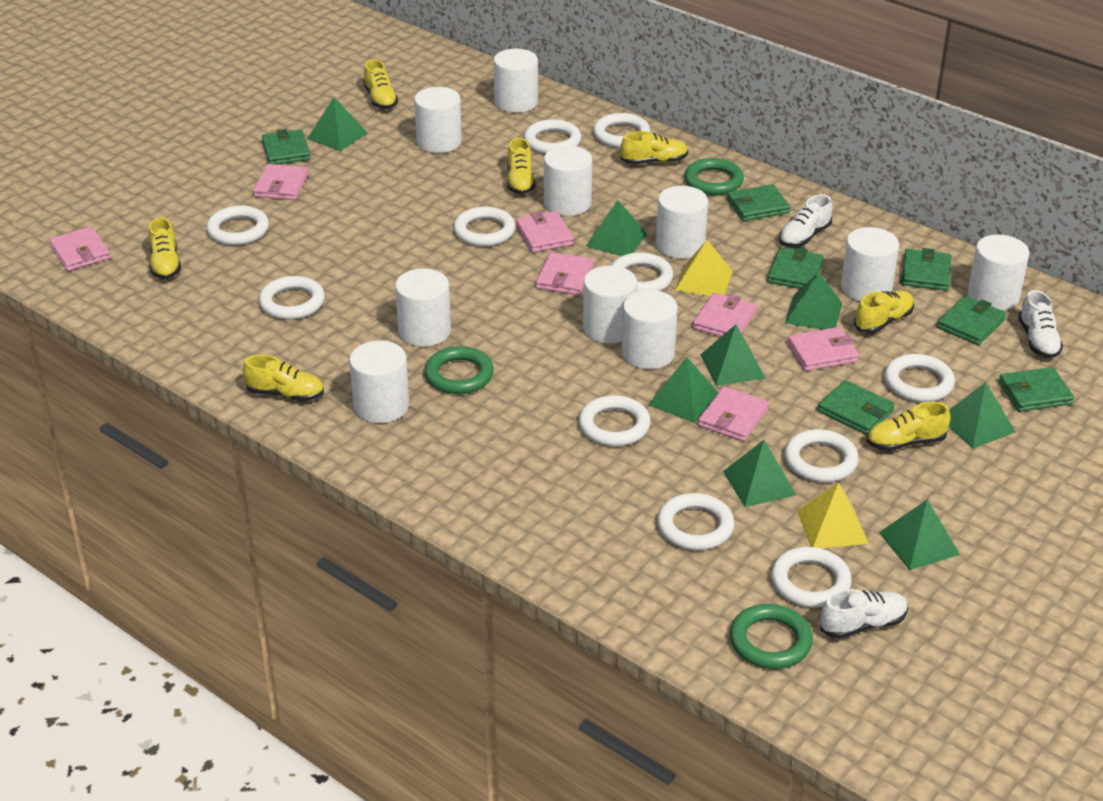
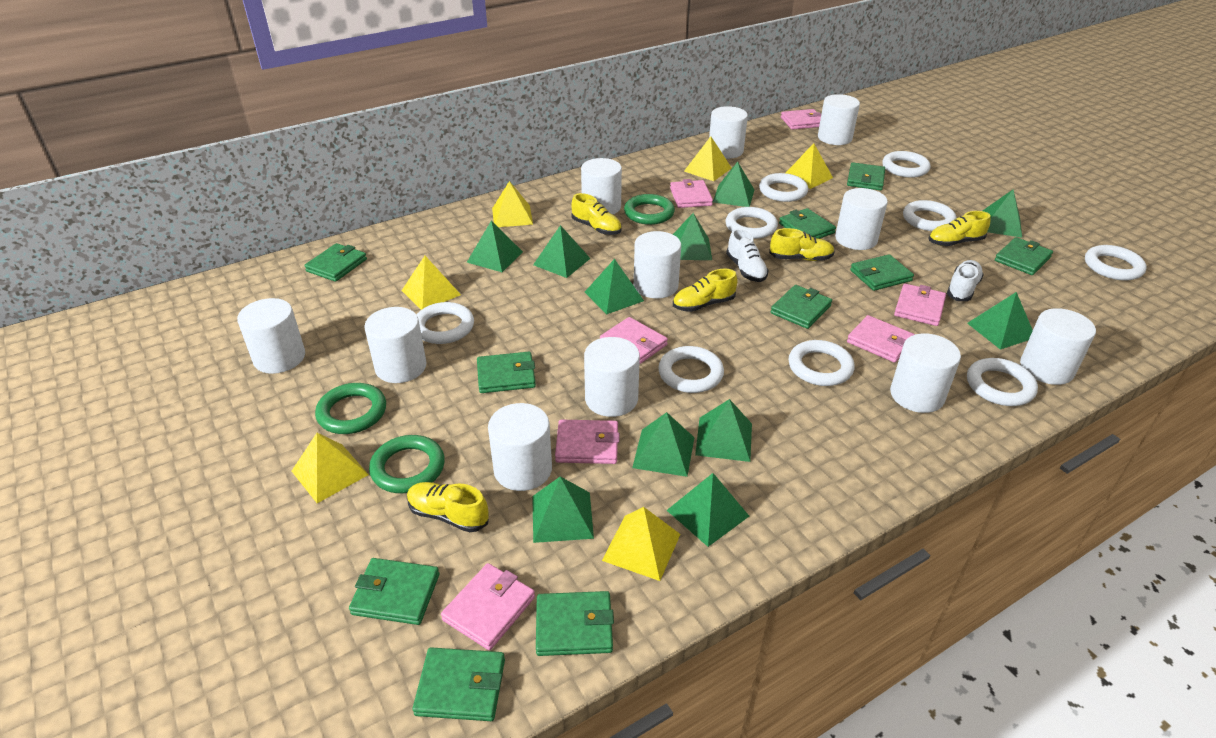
green pyramid: [307,97,367,151] [586,200,647,256] [648,357,718,423] [701,324,765,386] [723,440,797,507] [785,272,842,330] [879,499,960,570] [949,382,1015,449] = 8 -> [467,221,523,272] [532,476,594,543] [533,225,591,278] [585,259,644,314] [632,412,695,477] [667,473,749,547] [673,213,712,260] [695,399,752,462] [713,162,754,207] [967,292,1033,350] [982,189,1022,238] = 11
green wallet: [262,129,311,165] [727,184,790,221] [767,247,824,289] [817,380,895,435] [902,248,951,291] [937,296,1006,345] [998,367,1074,412] = 7 -> [304,243,367,282] [349,558,440,625] [412,647,505,721] [477,352,536,393] [536,591,614,656] [771,285,832,329] [779,208,836,239] [847,162,885,191] [850,254,914,291] [995,237,1053,275] = 10
white cylinder: [349,341,409,423] [395,268,451,347] [414,87,462,153] [494,49,538,113] [544,146,592,216] [583,266,637,343] [621,290,678,369] [656,186,708,258] [841,227,899,301] [968,235,1029,310] = 10 -> [237,298,305,374] [364,307,427,383] [488,403,552,491] [581,158,622,215] [584,337,640,417] [634,231,681,298] [709,106,748,159] [818,94,860,145] [835,188,888,250] [890,333,961,413] [1020,308,1096,385] = 11
white ring: [206,206,269,245] [259,276,325,320] [454,207,515,246] [524,119,581,154] [579,395,651,446] [593,113,650,148] [611,252,673,291] [657,493,734,550] [771,547,852,608] [784,429,859,482] [884,354,955,402] = 11 -> [416,302,474,344] [658,346,724,393] [726,207,778,239] [759,173,808,202] [788,340,855,386] [882,151,931,178] [903,200,956,231] [967,358,1038,406] [1085,245,1147,281] = 9
white shoe: [779,194,832,247] [820,589,908,639] [1018,290,1063,359] = 3 -> [726,229,769,282] [947,260,984,301] = 2
yellow pyramid: [675,240,733,296] [797,483,869,549] = 2 -> [292,433,369,503] [402,256,461,310] [492,181,533,227] [602,507,680,581] [684,136,732,181] [786,143,833,189] = 6
yellow shoe: [149,217,181,280] [243,355,324,401] [363,59,398,109] [507,138,535,195] [621,131,688,165] [854,291,914,333] [866,402,951,451] = 7 -> [407,482,489,532] [571,193,621,235] [673,269,737,312] [769,228,835,261] [929,211,991,246] = 5

